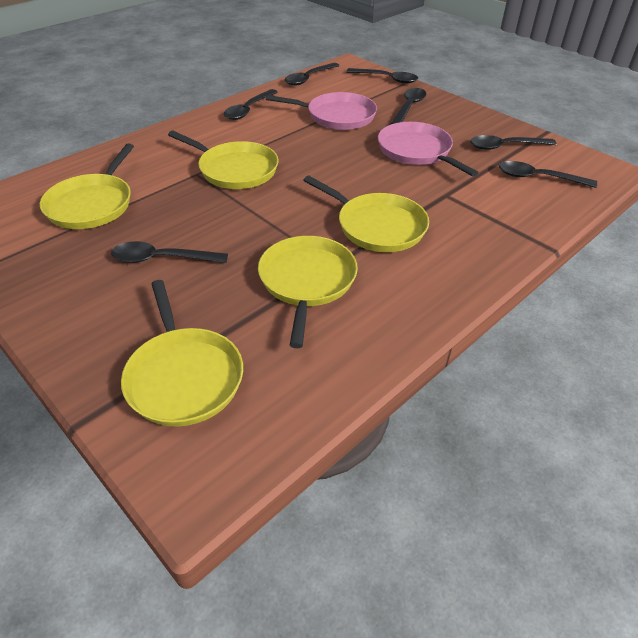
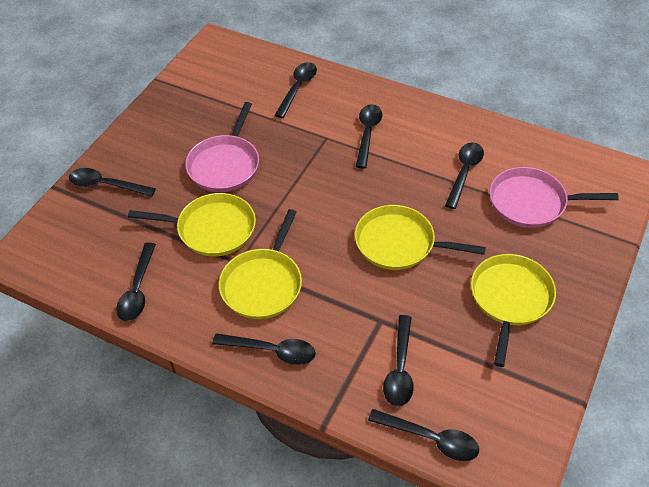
black spoon: [111,241,228,263] [224,89,278,120] [285,63,340,86] [346,68,418,84] [391,88,426,124] [470,135,556,150] [499,161,597,188] = 7 -> [69,168,156,197] [116,242,156,321] [212,333,315,365] [275,62,317,118] [356,104,382,168] [368,409,479,461] [383,315,414,406] [445,142,484,209] = 8
yellow pan: [40,144,134,229] [121,280,243,427] [168,131,279,189] [258,236,358,348] [303,176,429,252] = 5 -> [128,193,256,256] [219,209,302,319] [355,205,486,270] [471,254,556,367] = 4

